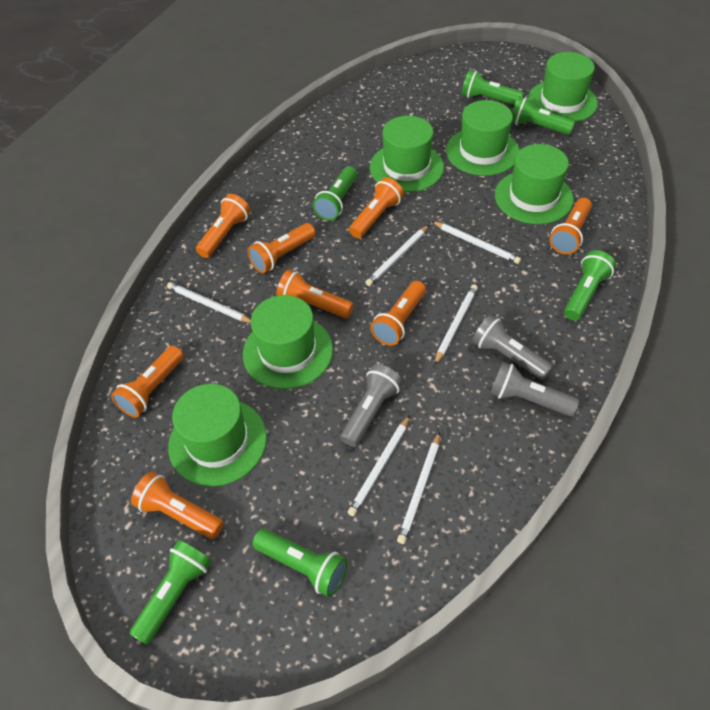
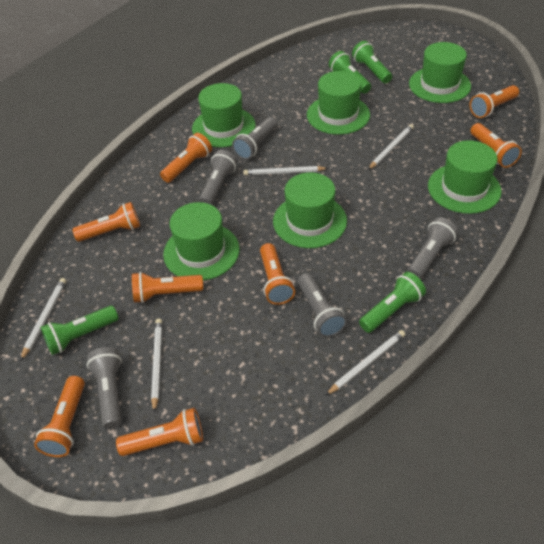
green flashlight: [129,540,212,645] [252,529,348,597] [313,166,357,221] [462,70,524,105] [512,96,575,135] [564,250,616,321] = 6 -> [40,306,119,355] [329,51,371,94] [352,41,392,84] [359,272,426,333] = 4
grey flashlight: [340,364,403,447] [472,315,553,380] [490,362,579,416] = 3 -> [87,347,122,429] [199,150,237,205] [232,117,277,160] [298,273,347,337] [408,217,458,279] = 5
white pencil: [167,282,251,323] [348,415,410,516] [365,225,429,286] [397,432,440,544] [432,221,521,264] [434,284,478,365] = 6 -> [20,278,66,361] [151,319,162,413] [243,166,328,175] [325,330,405,396] [368,124,414,170] = 5

